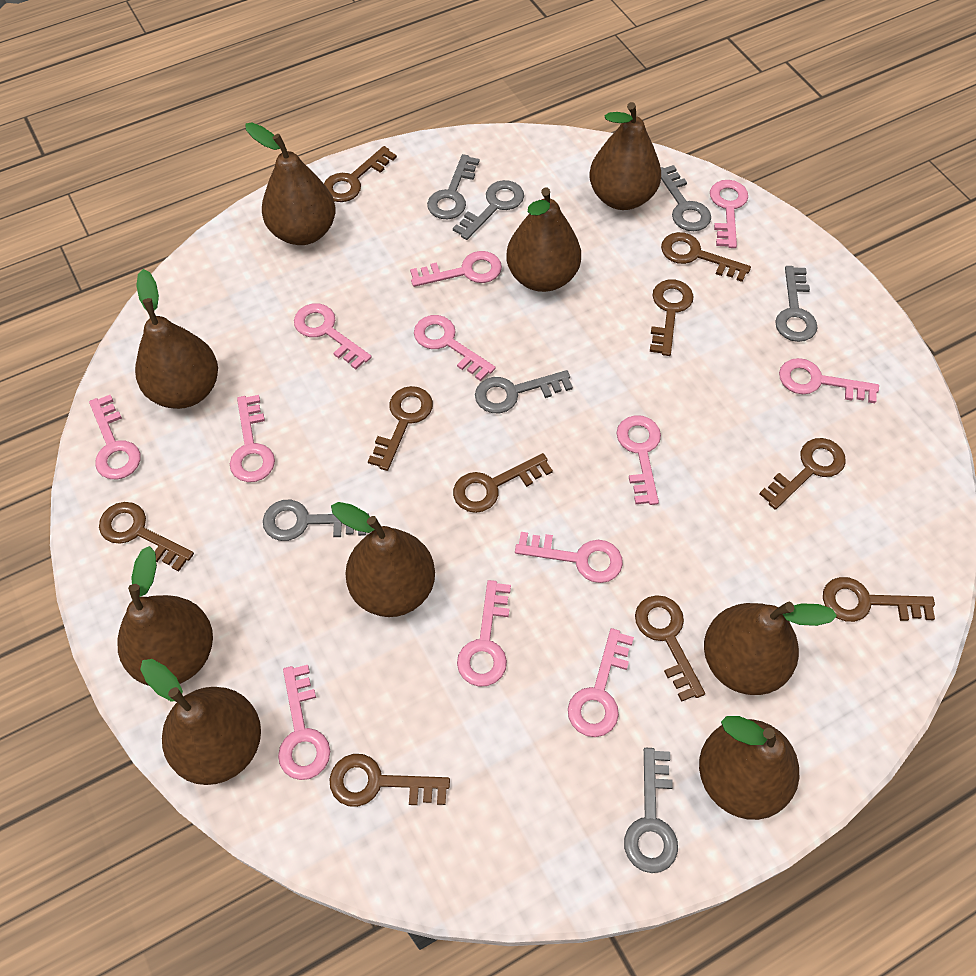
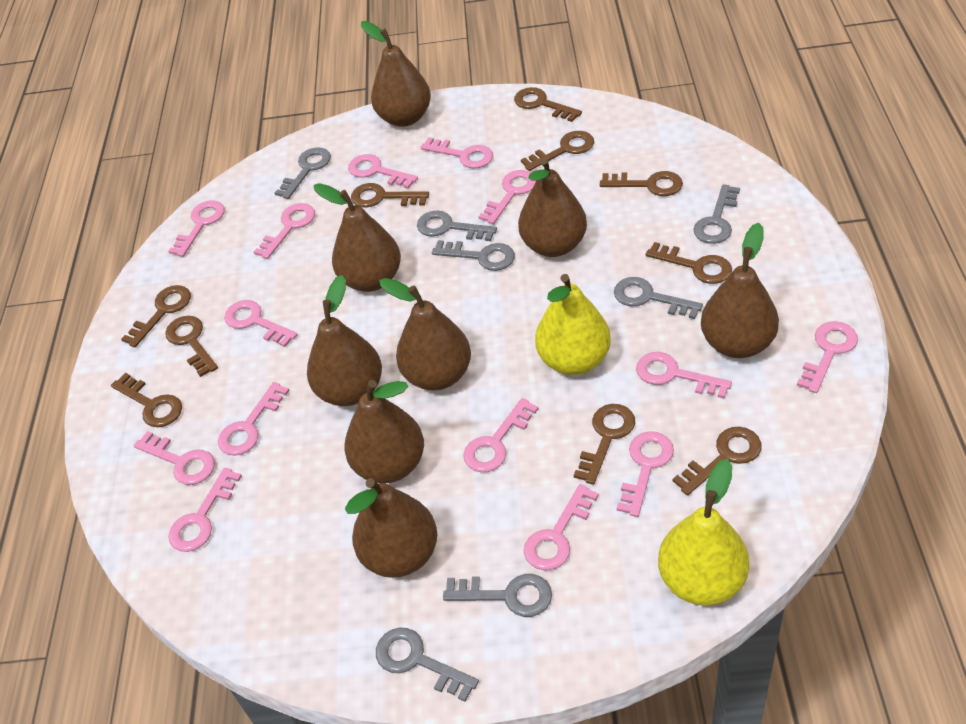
brown pear: [117,546,213,686] [135,269,218,409] [140,659,261,785] [245,122,336,245] [331,502,435,617] [507,188,581,292] [590,102,661,210] [699,716,799,820] [704,602,837,695] = 9 -> [307,275,382,406] [313,183,401,292] [344,380,424,483] [345,478,437,578] [361,21,431,127] [379,278,471,390] [518,158,587,257] [701,223,779,358] = 8
pink key: [89,395,141,479] [230,395,275,482] [278,665,330,780] [294,303,372,370] [410,251,502,287] [414,315,496,381] [457,580,511,687] [515,532,623,583] [568,628,634,737] [617,415,661,505] [710,180,748,248] [779,358,879,403] = 12 -> [134,431,215,485] [168,201,225,257] [168,468,242,552] [218,382,290,456] [224,300,298,347] [254,203,315,259] [348,154,418,189] [420,137,493,169] [463,398,539,472] [479,170,536,224] [524,484,599,571] [617,431,674,517] [636,352,732,398] [797,321,858,393] = 14
yellow pear: none = 0 -> [535,274,611,375] [658,459,749,606] = 2

